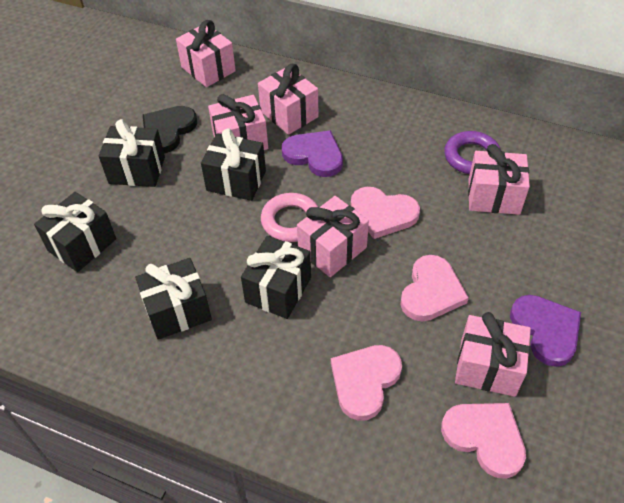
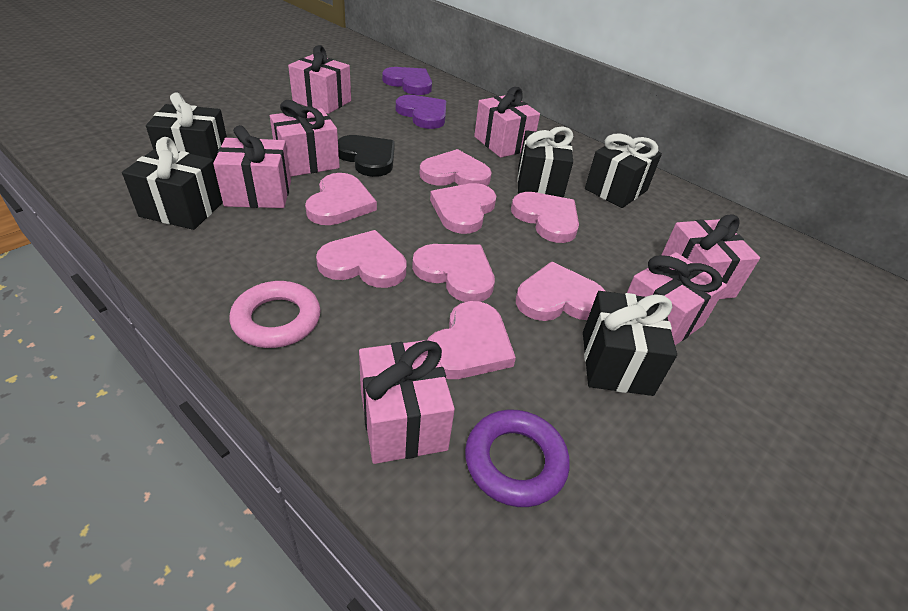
pink gift: [176,20,236,87] [208,94,268,150] [258,64,319,135] [297,196,369,277] [455,312,531,397] [468,144,530,215] = 6 -> [213,125,291,208] [270,100,340,177] [288,45,351,114] [359,339,455,464] [474,87,540,158] [627,252,727,345] [662,215,760,299] = 7
pink heart: [331,345,402,421] [351,187,420,239] [400,255,469,322] [441,403,526,479] = 4 -> [305,173,377,225] [316,230,407,288] [412,244,495,302] [419,149,492,186] [428,301,516,379] [430,183,496,234] [511,192,579,243] [516,262,605,321] = 8

